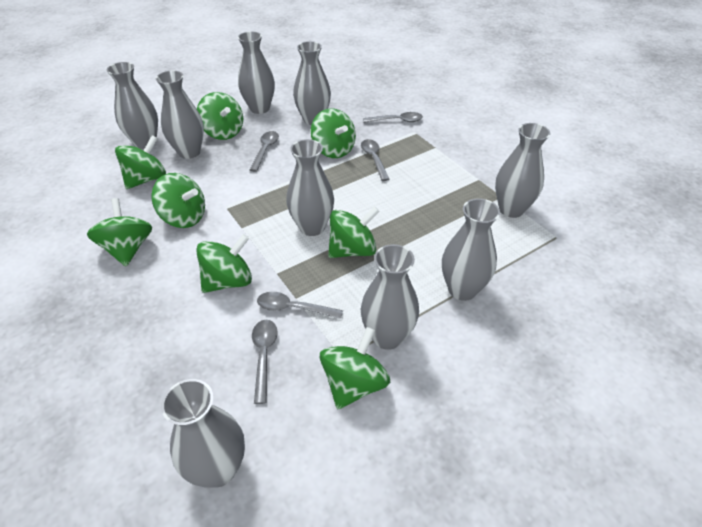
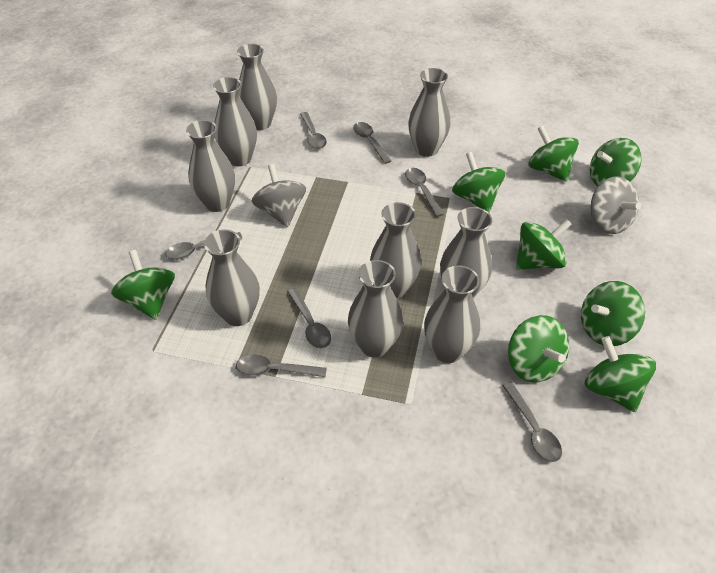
grey spinning top: none = 0 -> [252,164,306,227] [591,176,641,234] = 2
grey spoon: [250,131,279,172] [252,320,278,404] [257,292,343,319] [361,139,389,181] [363,112,423,123] = 5 -> [165,232,242,260] [237,355,327,377] [287,288,331,349] [300,112,327,149] [353,122,391,164] [405,168,444,217] [502,382,562,462] = 7

